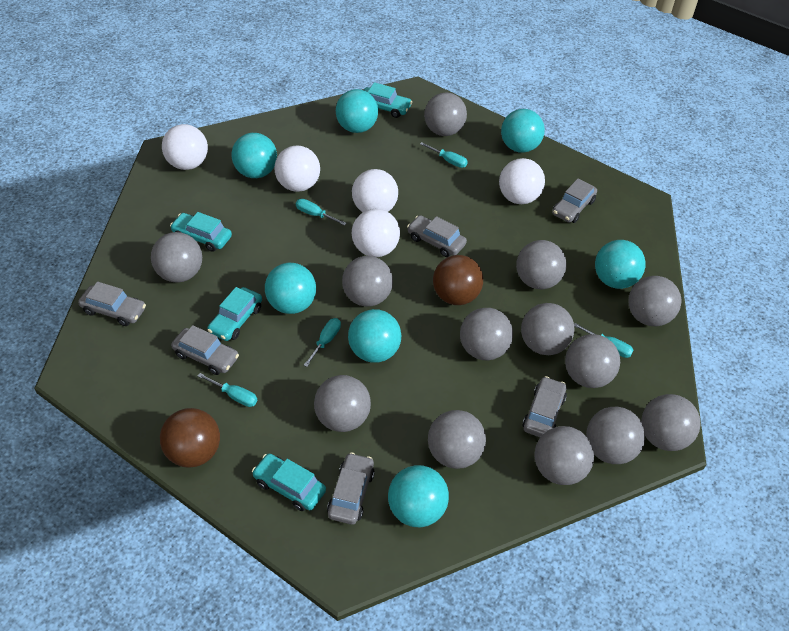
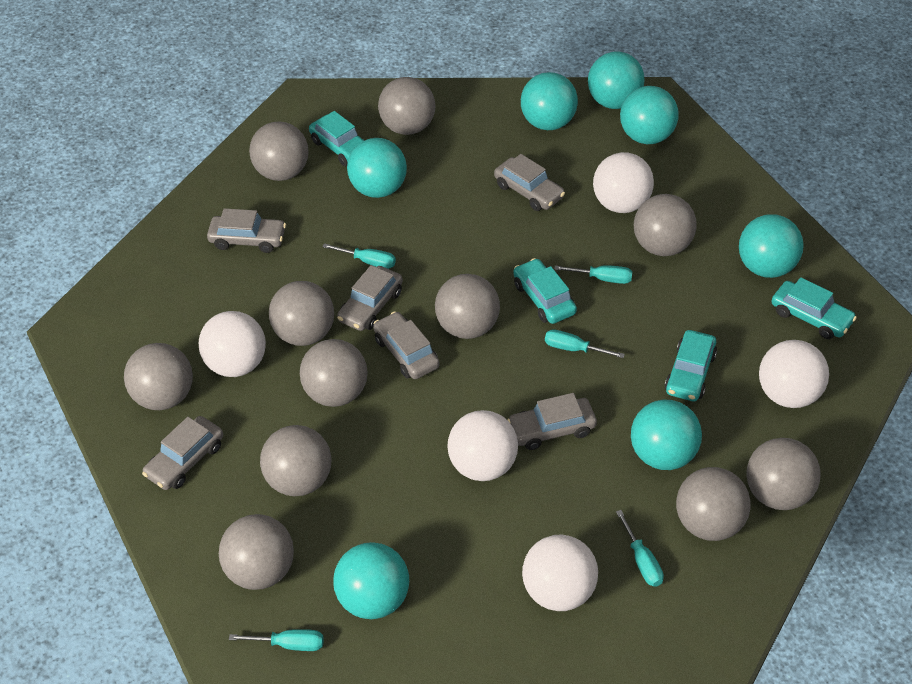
brown ball: [160,408,220,468] [433,255,483,305] = 2 -> none = 0
grey ball: [151,232,202,283] [314,375,371,432] [342,256,393,307] [424,93,467,136] [428,410,486,469] [460,308,513,360] [516,240,567,289] [521,303,574,355] [535,426,594,485] [565,334,620,388] [586,407,645,464] [628,276,681,326] [641,394,700,451] = 13 -> [124,343,193,410] [219,514,294,590] [249,121,309,181] [260,425,332,496] [269,281,334,346] [300,339,368,407] [378,77,435,135] [435,274,500,339] [634,194,696,256] [676,467,751,541] [746,438,821,510] = 11

